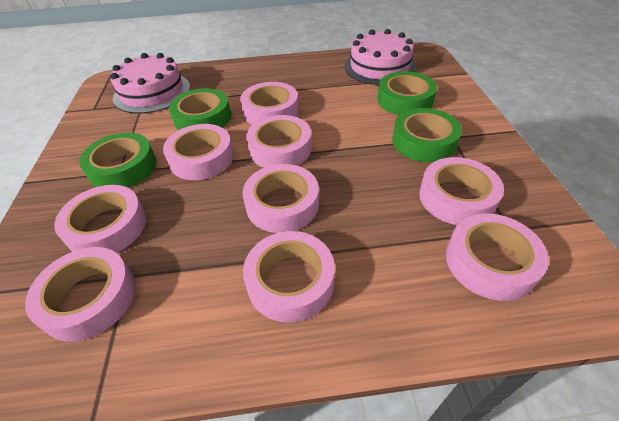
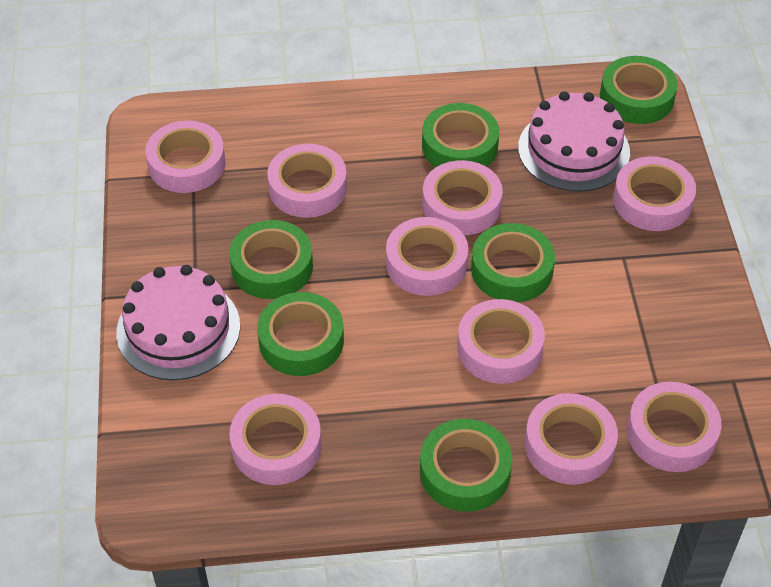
green tape: [79,133,156,188] [169,88,231,130] [377,71,437,115] [392,108,462,162] = 4 -> [229,220,313,299] [257,292,344,376] [420,419,512,512] [422,103,499,167] [471,223,555,302] [600,56,678,124] = 6

